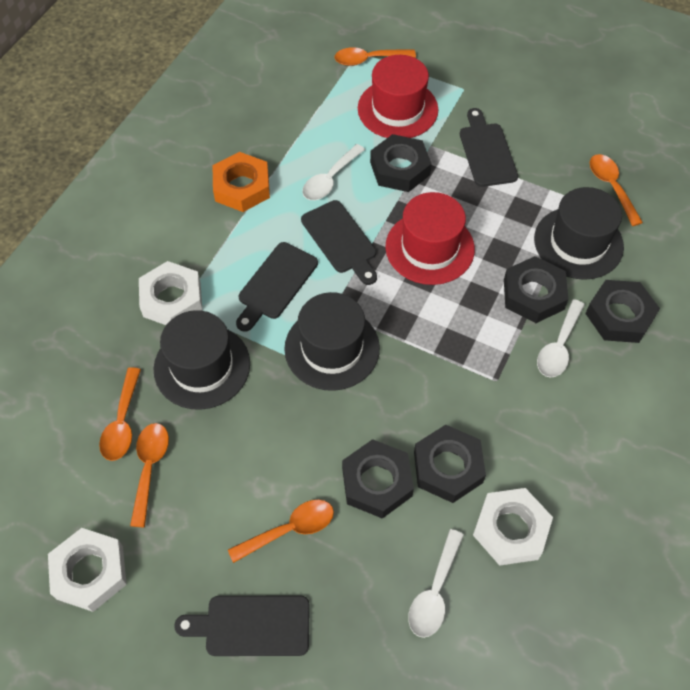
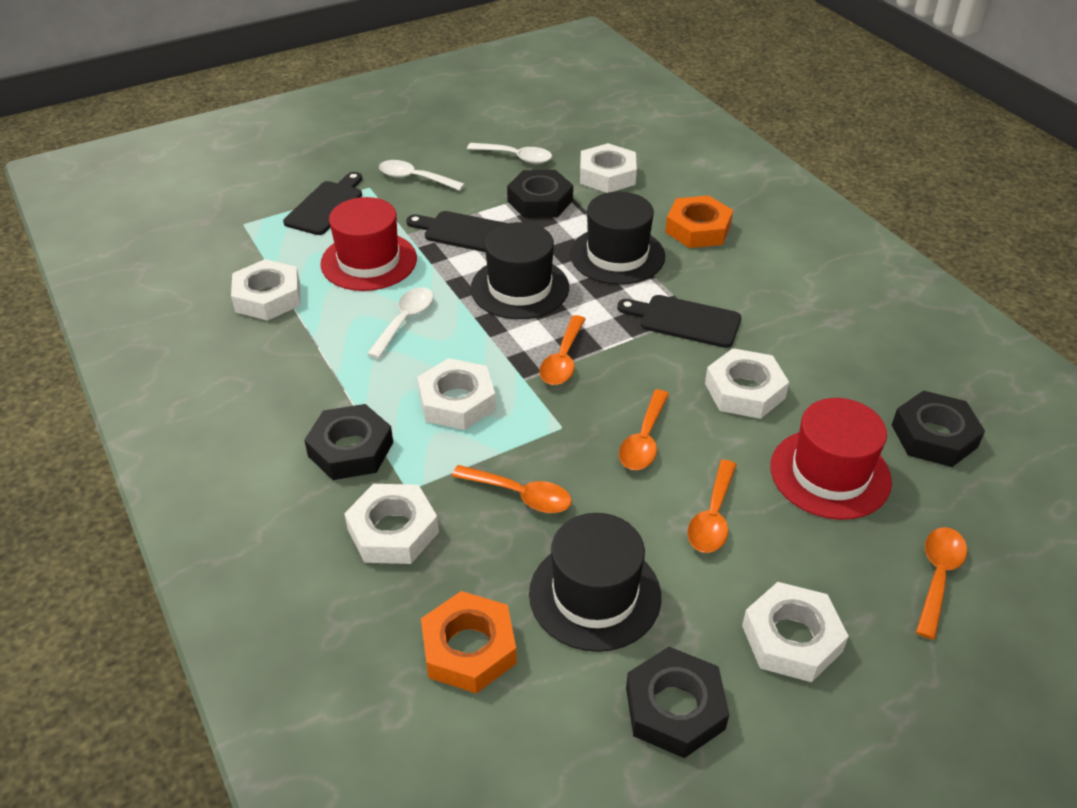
black cutting board: [174,596,310,656] [236,242,318,332] [301,200,377,285] [460,108,518,187] = 4 -> [283,172,362,235] [406,211,508,252] [617,295,741,348] = 3
black nut: [342,439,414,519] [370,134,432,192] [414,425,486,503] [504,256,568,323] [585,280,660,343] = 5 -> [304,404,393,480] [507,170,573,218] [626,647,730,758] [892,390,985,467] = 4
orange nut: [212,152,270,212] = 1 -> [421,591,517,693] [665,195,733,248] = 2
white nut: [48,528,127,612] [139,261,202,325] [473,488,553,566] = 3 -> [231,259,300,321] [344,484,439,564] [417,358,496,430] [580,143,637,193] [705,348,789,419] [742,582,849,682] = 6

